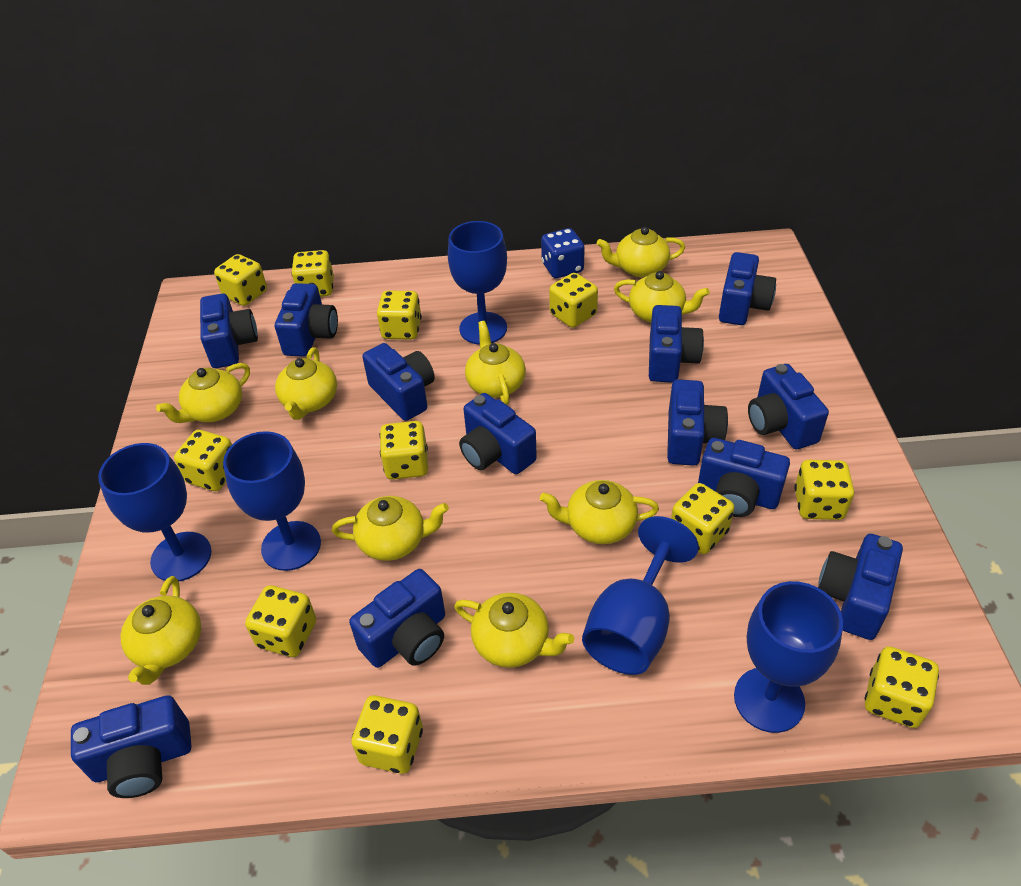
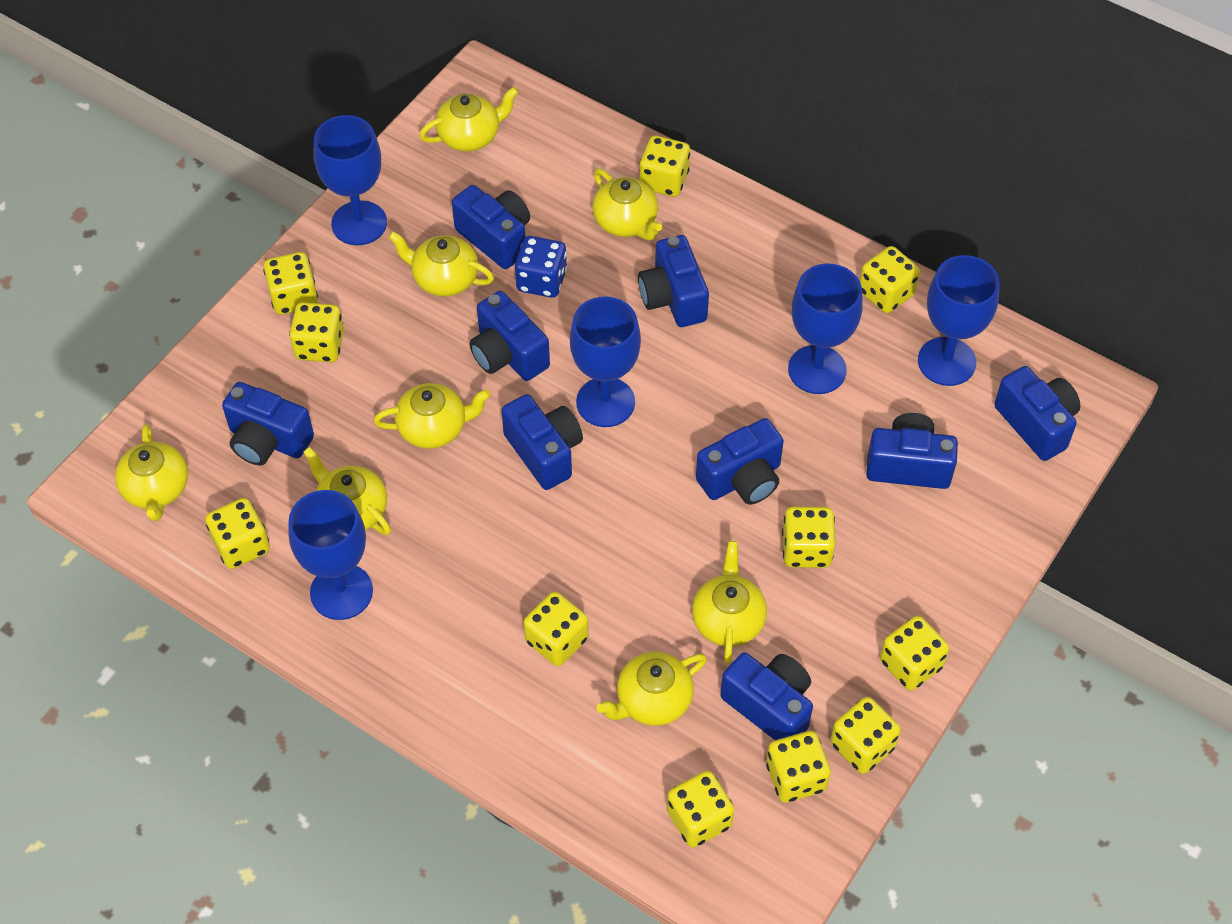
blue camera: [71,695,191,798] [200,294,258,368] [275,283,338,357] [349,569,445,668] [362,343,435,421] [459,393,537,474] [649,305,704,383] [667,379,728,466] [698,438,790,517] [719,252,776,325] [748,364,829,449] [818,534,903,640] = 12 -> [222,382,314,466] [452,185,530,269] [469,291,550,381] [501,394,583,490] [638,235,709,327] [696,418,784,505] [720,652,813,740] [866,413,958,489] [994,366,1080,461] = 9
yellow teapot: [121,576,201,685] [156,363,250,423] [275,347,337,420] [332,496,449,561] [454,593,574,668] [465,321,526,405] [540,480,659,544] [597,227,685,277] [614,271,710,322] = 9 -> [115,424,188,521] [303,447,391,535] [374,383,491,449] [388,231,494,296] [419,87,518,152] [592,169,662,240] [596,652,707,726] [692,541,767,664] = 8

